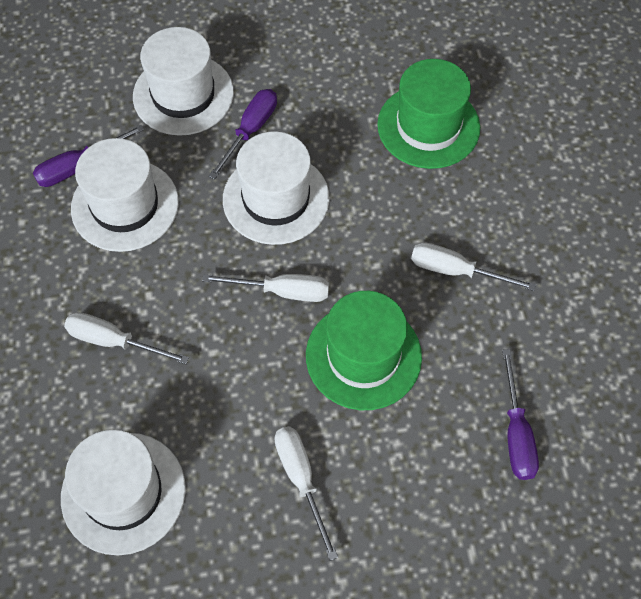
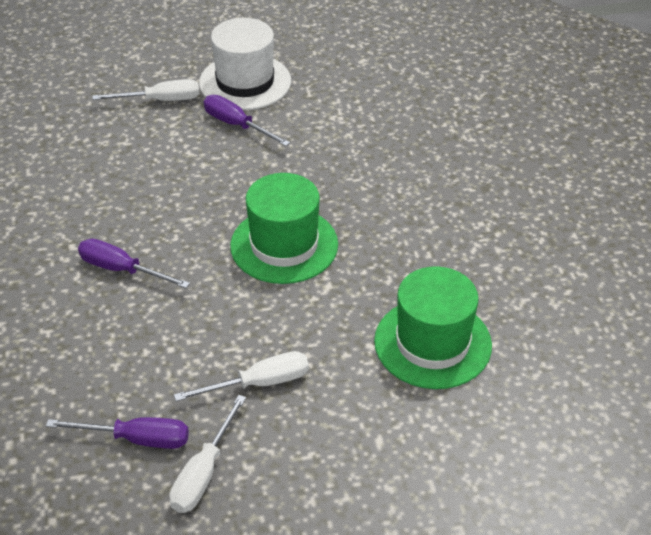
white hat: [61,430,186,555] [71,138,179,252] [133,27,234,136] [223,131,330,245] = 4 -> [199,18,291,110] = 1
white screwdriver: [64,312,189,364] [202,274,329,302] [274,426,338,561] [411,242,536,291] = 4 -> [93,79,199,101] [169,395,246,513] [174,351,309,401] = 3

